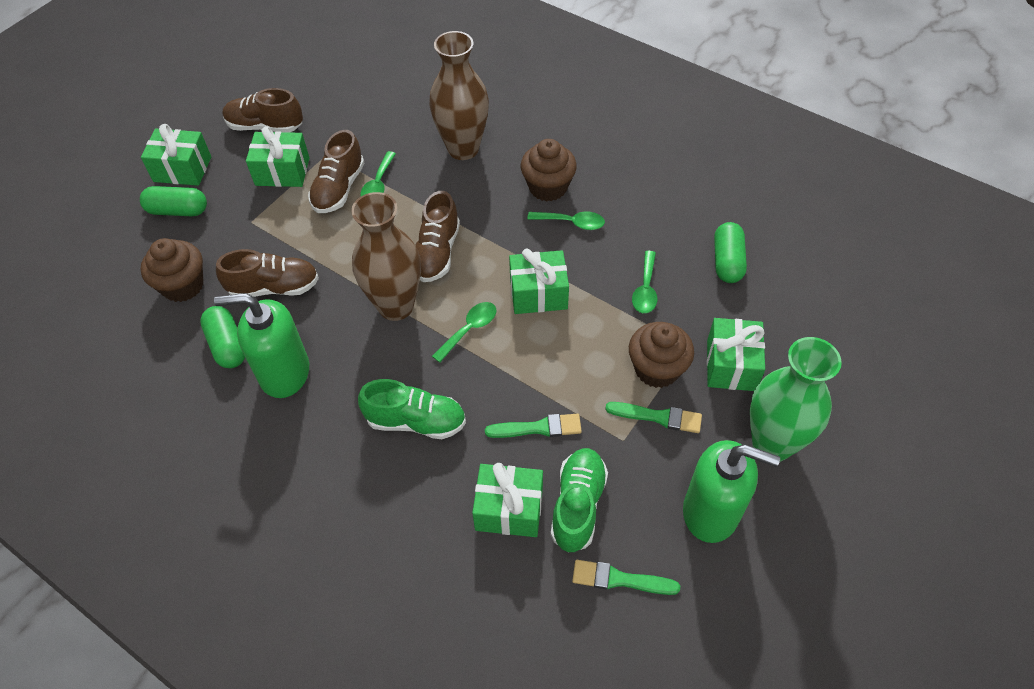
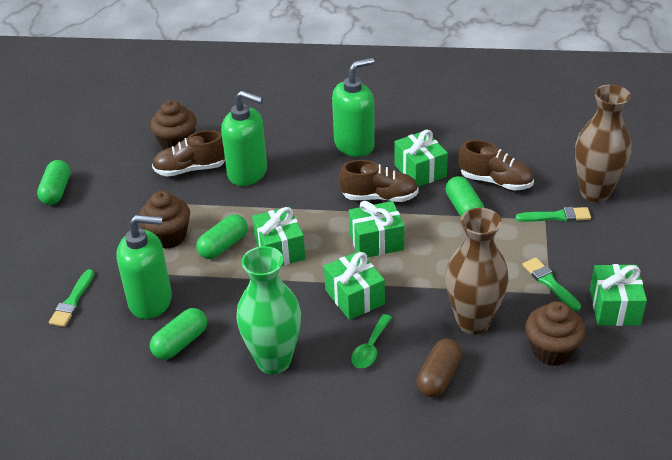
brown capsule: none = 0 -> [417,339,462,397] = 1
brown shoe: [216,249,319,297] [223,88,303,133] [308,130,364,213] [416,191,460,282] = 4 -> [152,130,225,177] [339,160,419,202] [459,140,534,191] = 3
green capsule: [140,186,207,216] [200,306,245,368] [714,222,747,283] = 3 -> [37,160,70,205] [150,308,207,360] [196,214,248,259] [446,176,484,217] = 4
green shoe: [358,379,466,439] [551,448,608,553] = 2 -> none = 0
green soap dispenser: [214,293,309,398] [683,440,780,543] = 2 -> [116,215,172,319] [221,91,267,186] [332,58,375,157] = 3
green spoon: [360,151,396,196] [432,302,496,363] [527,211,605,230] [632,251,657,313] = 4 -> [351,314,392,368] = 1

